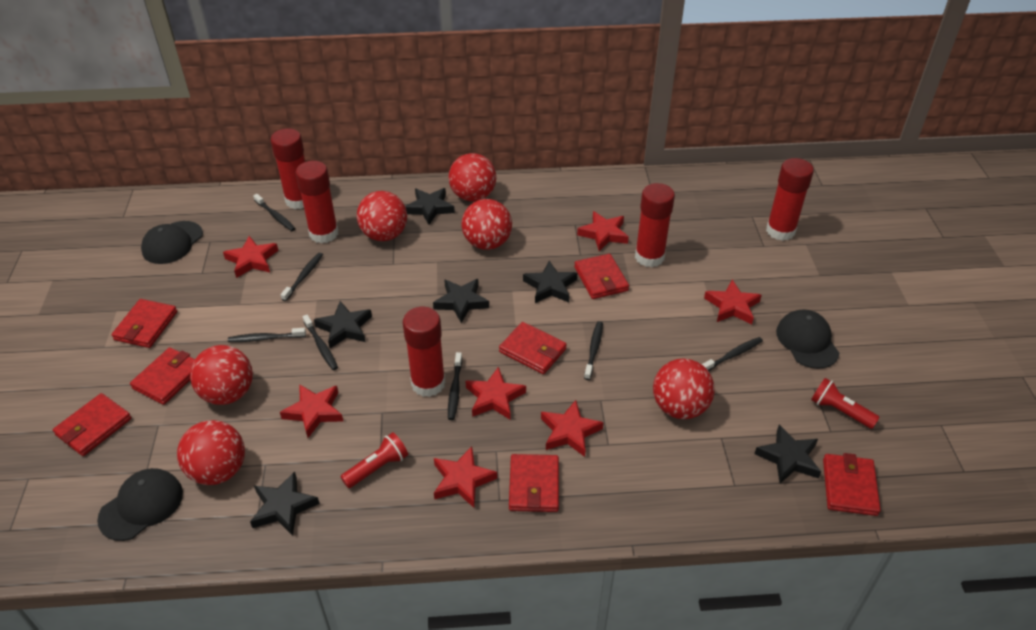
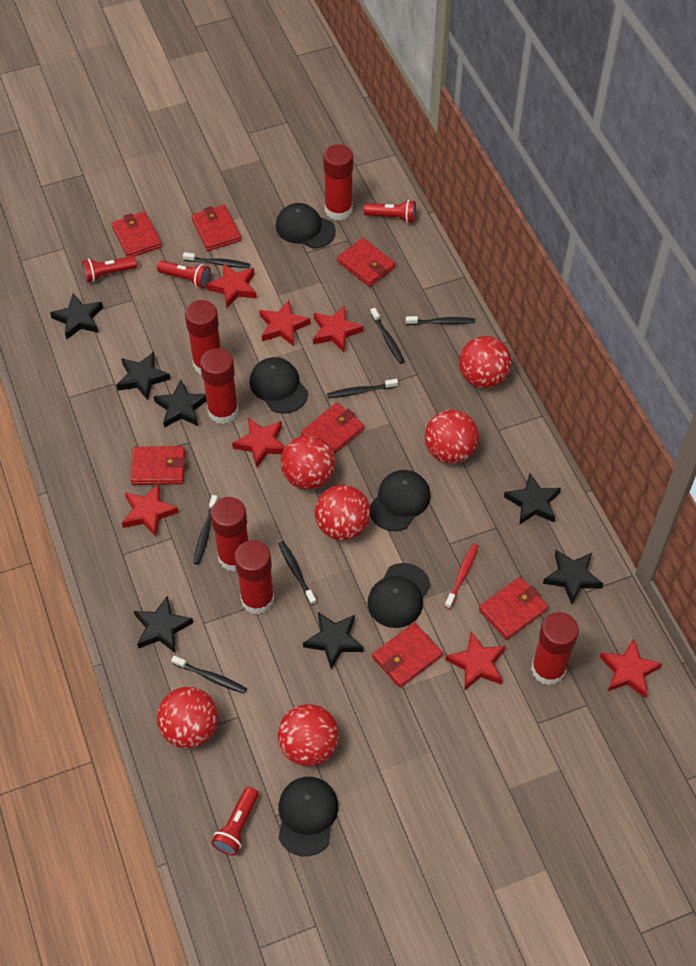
black cap: [97,468,183,541] [141,221,203,264] [776,309,839,369] = 3 -> [249,357,308,414] [276,203,336,249] [278,777,338,856] [368,563,430,628] [370,470,431,531] = 5
black star: [250,471,320,536] [314,301,372,348] [405,188,455,225] [433,279,489,323] [523,261,577,303] [755,425,821,483] = 6 -> [50,294,103,339] [116,352,171,400] [134,595,193,653] [153,380,207,428] [303,612,363,669] [504,473,561,525] [543,550,603,604] = 7
red flashlight: [341,432,408,488] [811,378,880,429] = 2 -> [82,256,137,282] [157,260,211,288] [211,787,259,855] [364,200,416,223] = 4
red glue stick: [270,128,305,209] [295,161,338,243] [403,307,445,397] [635,183,675,267] [766,158,814,241] = 5 -> [185,300,221,374] [200,348,239,424] [210,497,248,572] [234,540,274,614] [323,144,353,221] [531,612,579,685] = 6
red toothbrush: none = 0 -> [445,543,478,609] = 1

